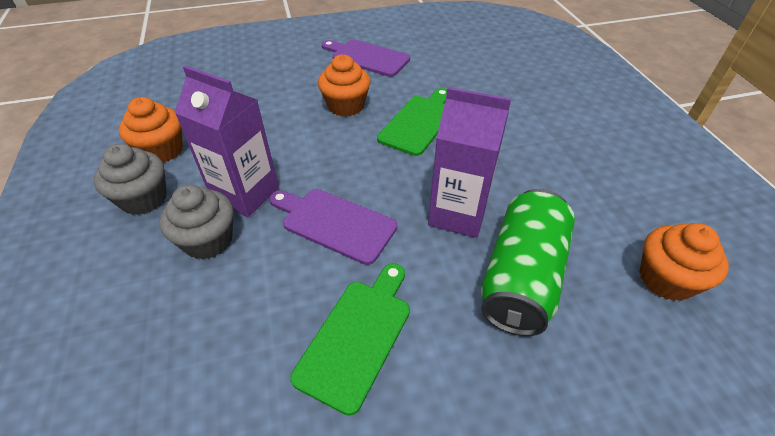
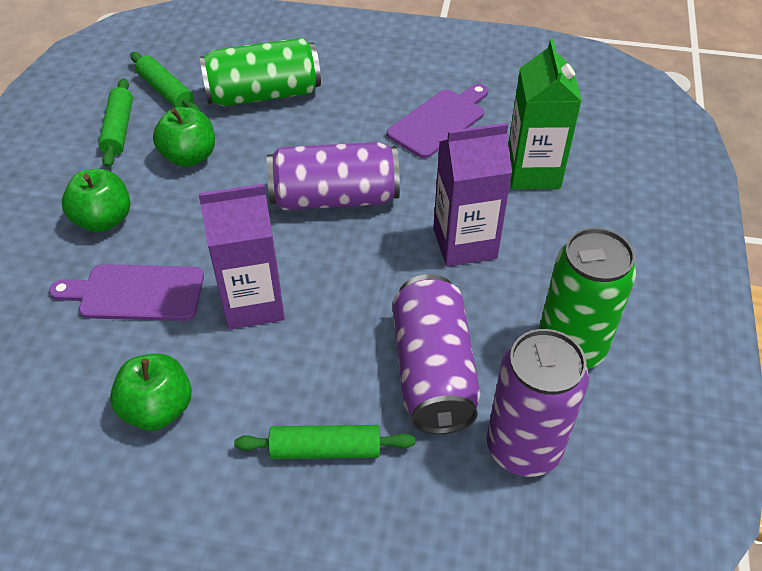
green apple: none = 0 -> [62,169,130,232] [110,353,192,430] [153,107,215,167] = 3
green can: [481,189,575,336] = 1 -> [199,38,321,106] [539,227,636,369] = 2
green carton: none = 0 -> [508,39,582,189] = 1
green cutting board: [290,263,410,416] [377,88,447,156] = 2 -> none = 0
green rolling pin: none = 0 -> [98,78,133,167] [130,52,200,111] [234,425,415,459] = 3
grey cupcake: [94,144,167,215] [159,185,234,260] = 2 -> none = 0
orange cupcake: [119,97,183,163] [318,54,370,117] [640,223,729,301] = 3 -> none = 0
purple can: none = 0 -> [267,142,400,210] [392,274,481,434] [487,329,589,477] = 3

